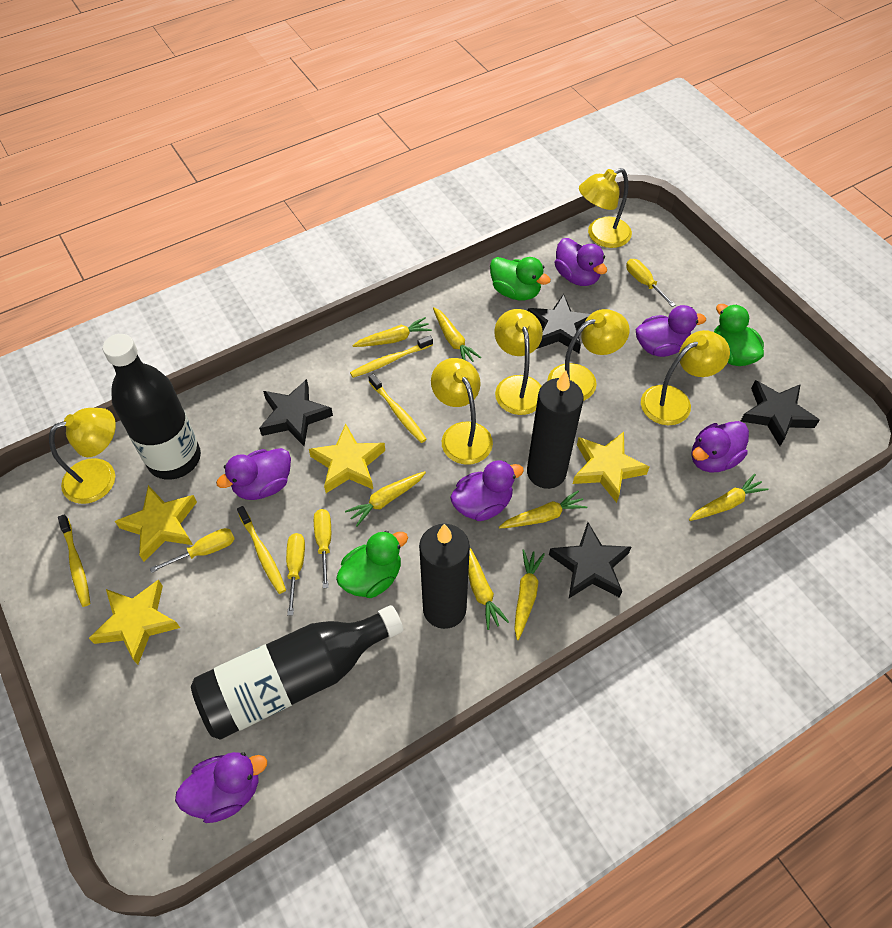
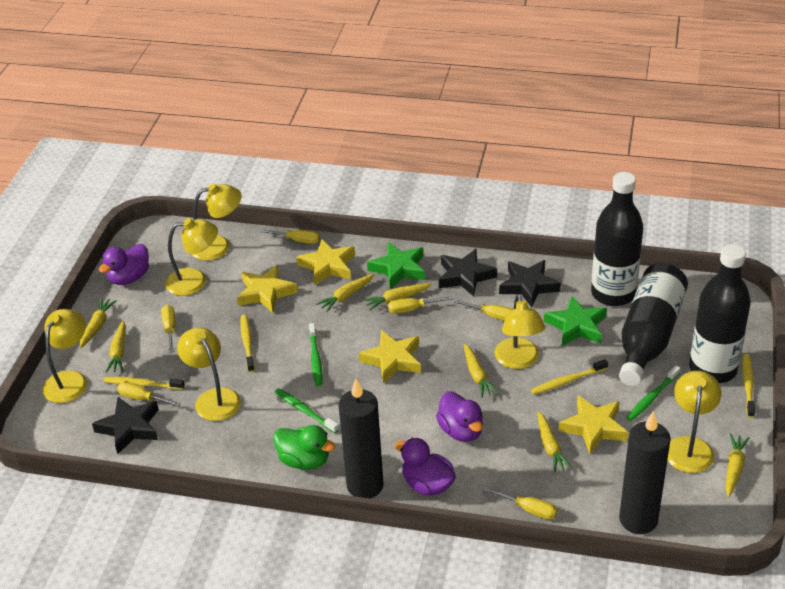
black bottle: [103,334,201,480] [191,605,403,740] = 2 -> [591,172,643,306] [619,263,688,386] [689,244,751,383] = 3
black star: [259,379,333,446] [528,294,591,353] [549,522,631,598] [740,380,820,446] = 4 -> [92,397,159,455] [439,249,497,296] [499,260,561,308] = 3
green duck: [336,530,408,598] [490,257,551,301] [714,304,764,366] = 3 -> [273,425,335,470] = 1
green star: none = 0 -> [367,242,425,289] [544,296,607,346] = 2
green toothbrush: none = 0 -> [275,388,339,433] [309,323,322,386] [626,365,680,421] = 3
purple duck: [175,752,267,823] [216,448,291,500] [450,460,524,521] [555,238,607,286] [636,305,706,357] [692,421,749,472] = 6 -> [99,244,149,285] [395,438,456,496] [436,391,483,442] = 3
yellow screwdriver: [150,528,235,573] [286,533,305,616] [314,509,331,588] [626,259,676,307] = 4 -> [117,381,181,406] [161,305,175,352] [260,229,320,244] [388,296,453,314] [453,300,513,321] [484,487,558,520] = 6

